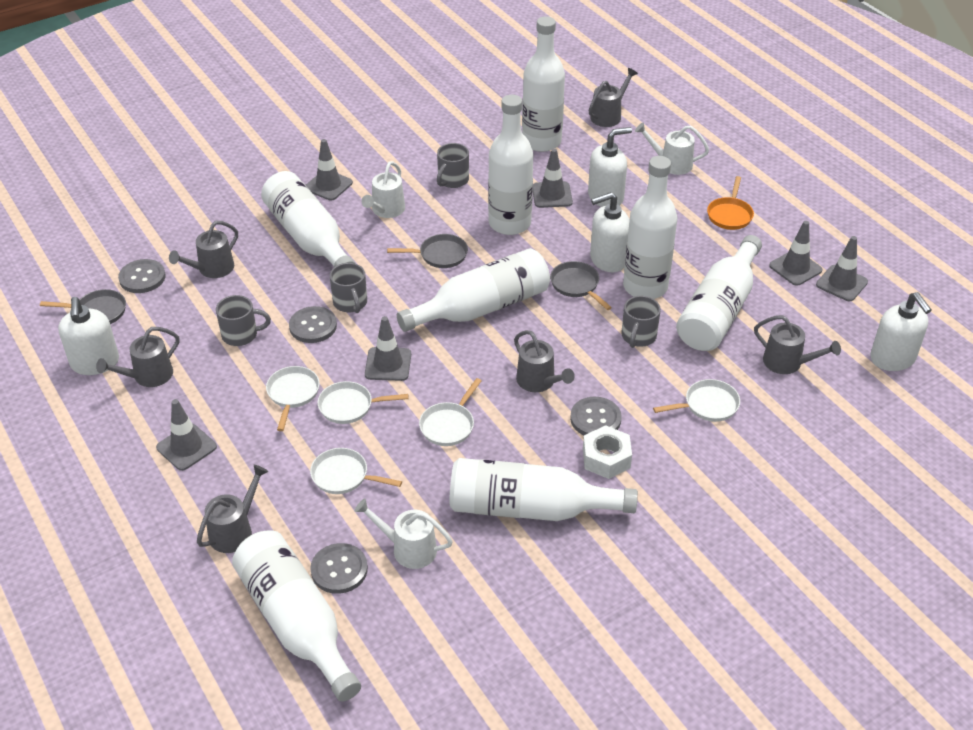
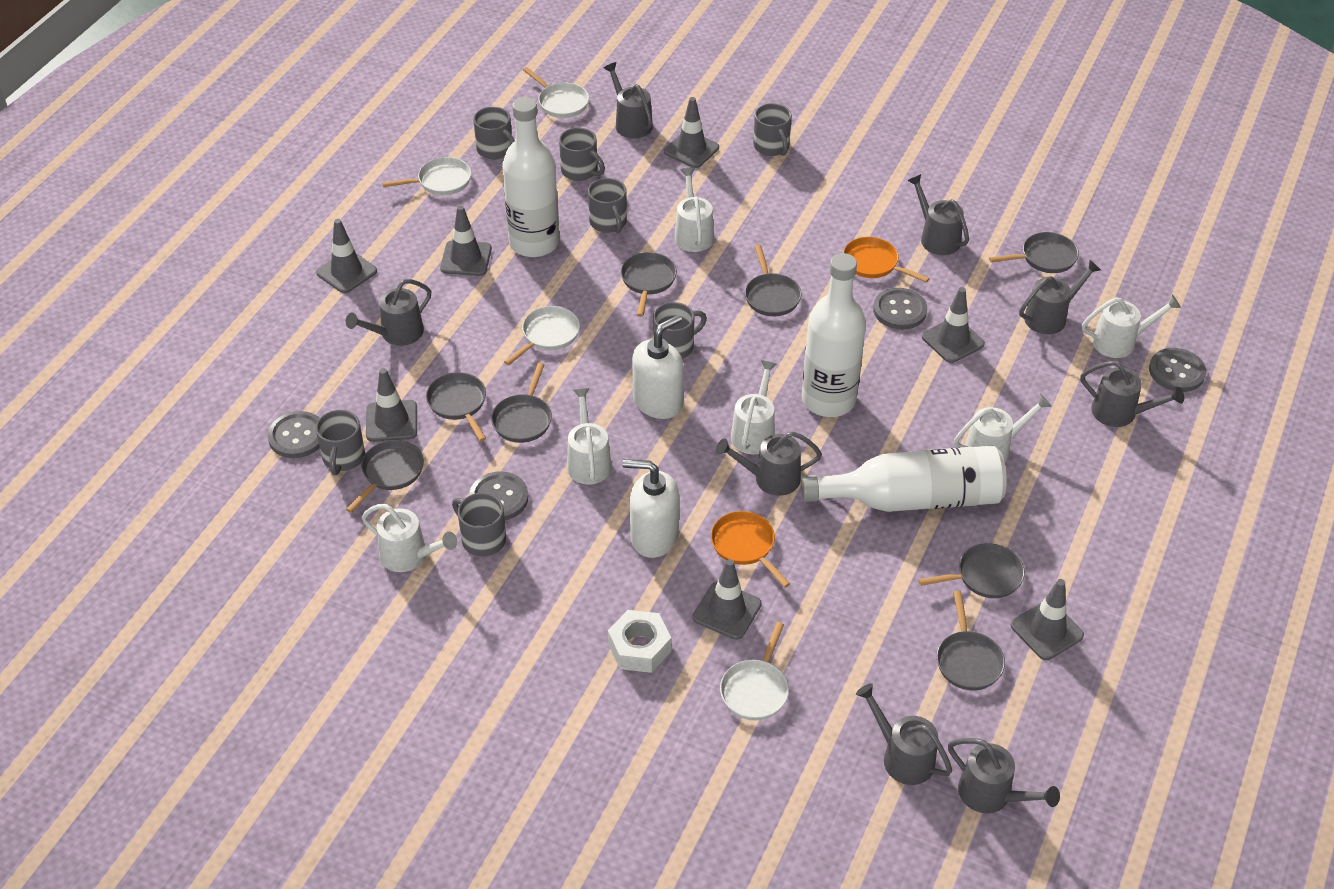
grey mug: [216,295,271,346] [330,263,367,313] [437,143,469,188] [621,296,661,348] = 4 -> [315,410,365,475] [452,493,506,556] [473,107,515,159] [559,128,605,181] [588,178,627,233] [653,302,707,359] [753,103,792,156] = 7
grey pan: [40,289,126,324] [387,234,468,268] [550,261,612,310] = 3 -> [346,440,424,513] [426,372,486,441] [491,363,552,443] [621,252,677,317] [745,245,801,316] [918,543,1025,598] [937,591,1005,690] [989,232,1079,273] = 8
grey traffic cone: [156,399,217,471] [306,139,353,200] [365,316,411,381] [533,148,573,208] [769,221,823,286] [816,236,868,301] = 6 -> [316,219,377,293] [366,368,417,442] [440,205,492,276] [664,97,719,168] [693,559,762,640] [922,287,985,363] [1011,579,1084,660] = 7
grey watering can: [96,327,179,387] [169,221,238,278] [197,465,268,553] [514,330,575,392] [589,68,638,127] [754,315,841,374] = 6 -> [346,279,431,346] [604,62,653,139] [716,431,822,496] [856,683,952,785] [907,174,969,255] [948,738,1060,813] [1019,260,1101,334] [1081,361,1184,427] = 8
orange pan: [707,176,754,230] = 1 -> [711,511,791,588] [843,237,930,283] = 2
white bottle: [232,530,361,701] [261,171,356,267] [397,248,550,332] [449,458,638,521] [488,95,533,235] [522,16,565,152] [623,156,678,299] [676,235,762,351] = 8 -> [502,97,559,257] [801,445,1007,512] [802,253,866,417] = 3
white pan: [266,366,320,431] [310,448,402,494] [317,381,408,424] [419,378,482,446] [653,379,740,422] = 5 -> [382,157,471,195] [504,306,580,365] [523,67,589,118] [720,622,789,720] = 4
white soap dispenser: [58,297,119,375] [588,127,632,207] [590,192,630,272] [870,292,932,371] = 4 -> [623,459,679,558] [632,315,684,419] = 2
white watering can: [355,498,453,569] [361,161,405,218] [635,122,709,175] = 3 -> [362,504,457,572] [567,388,612,484] [674,168,714,252] [731,360,777,454] [954,394,1051,462] [1082,295,1181,358] = 6

